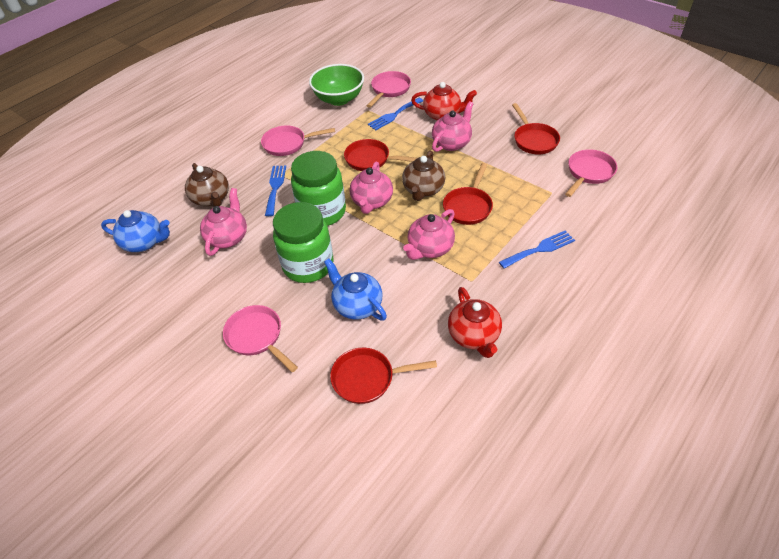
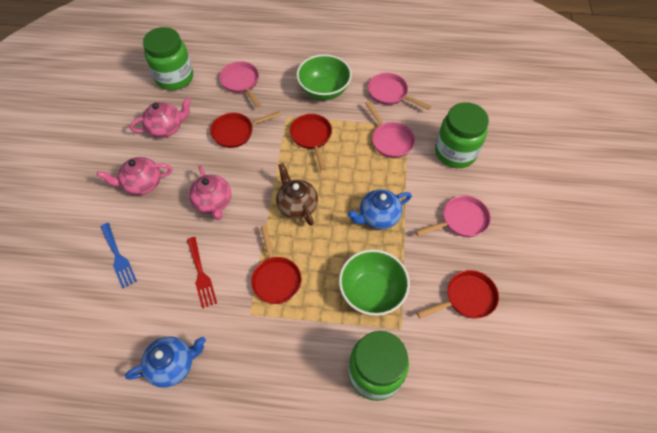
blue fork: [265,166,286,216] [368,98,423,130] [499,230,575,269] = 3 -> [101,223,137,288] = 1
brown teapot: [185,163,229,207] [402,151,445,201] = 2 -> [276,163,318,226] = 1
green bowl: [309,64,364,106] = 1 -> [296,54,352,100] [339,249,410,316] = 2
green jar: [273,202,333,283] [291,151,346,226] = 2 -> [143,27,193,90] [349,331,409,401] [435,102,489,168] = 3
pink teapot: [200,188,247,256] [349,162,393,214] [403,209,455,260] [432,101,474,152] = 4 -> [97,157,172,195] [130,98,191,138] [189,165,231,220] = 3
red fork: none = 0 -> [187,237,217,308] = 1
red teapot: [411,82,477,120] [448,287,502,358] = 2 -> none = 0

